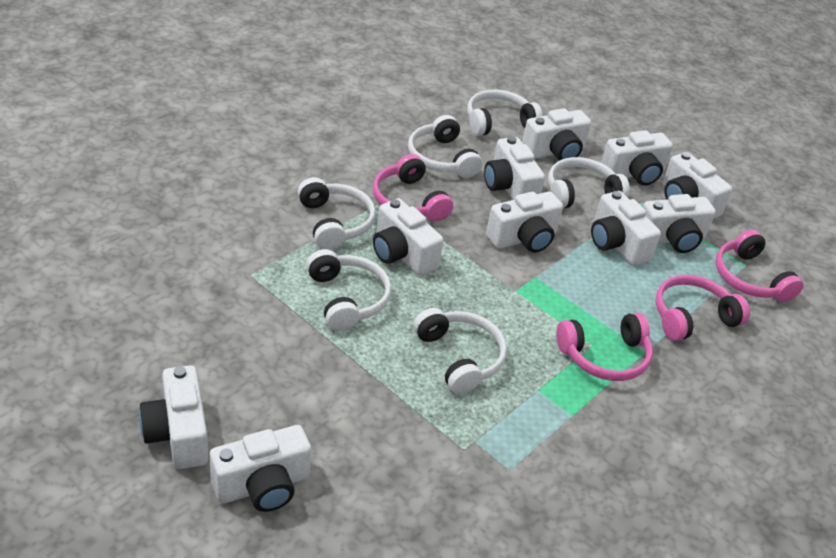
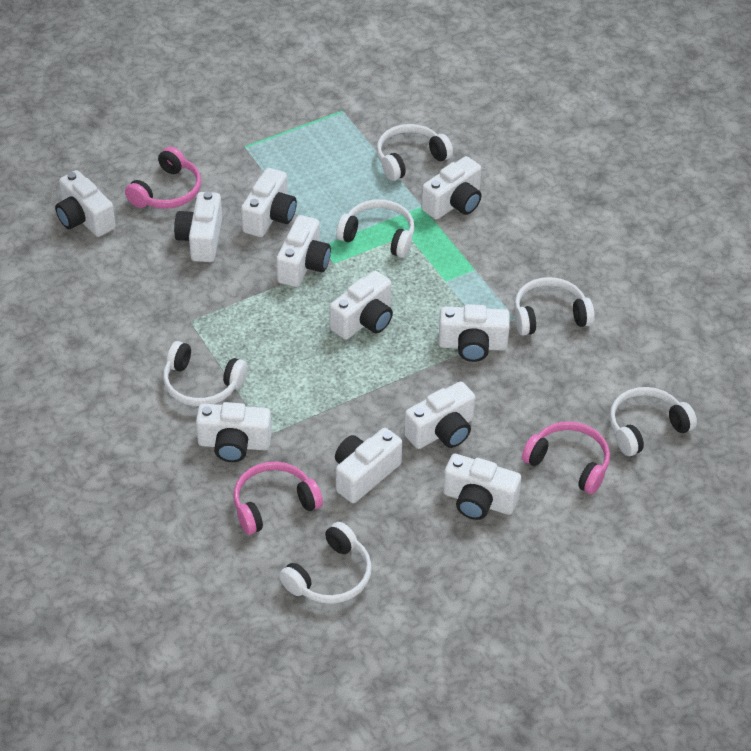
pink headphones: [373,154,453,221] [556,313,653,381] [655,275,750,341] [715,229,804,302] = 4 -> [125,147,201,209] [234,462,323,535] [522,421,610,494] = 3
white camera: [139,365,208,469] [210,425,311,512] [373,198,444,276] [484,136,545,200] [486,192,563,253] [522,108,591,161] [591,191,661,266] [601,130,673,186] [643,194,716,253] [663,152,732,219] = 10 -> [55,170,116,237] [174,192,222,262] [196,402,272,462] [241,168,297,237] [276,215,331,287] [330,271,393,340] [335,428,402,503] [404,381,475,449] [421,156,481,220] [438,304,510,362] [443,454,521,520] = 11

